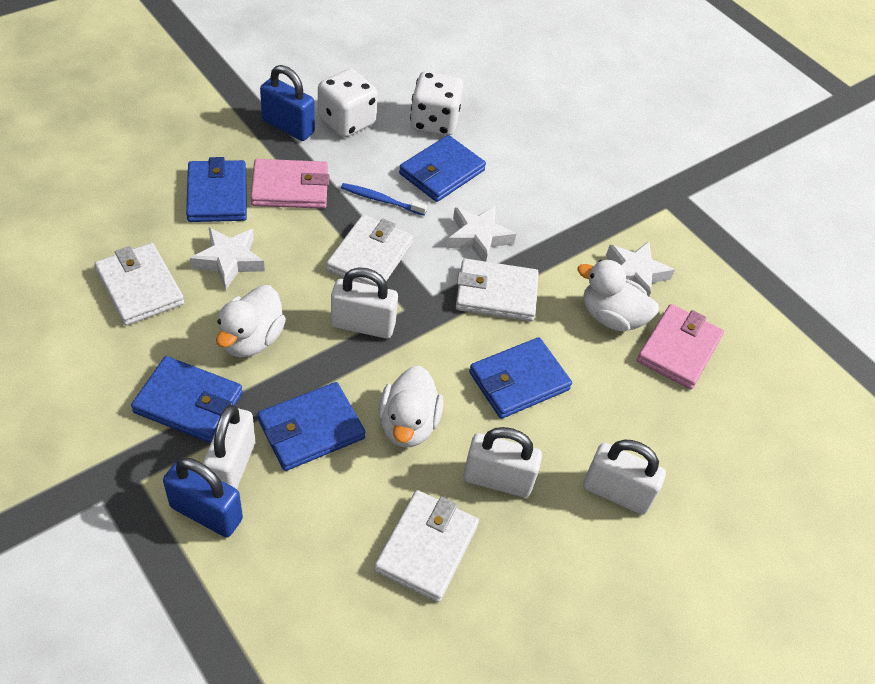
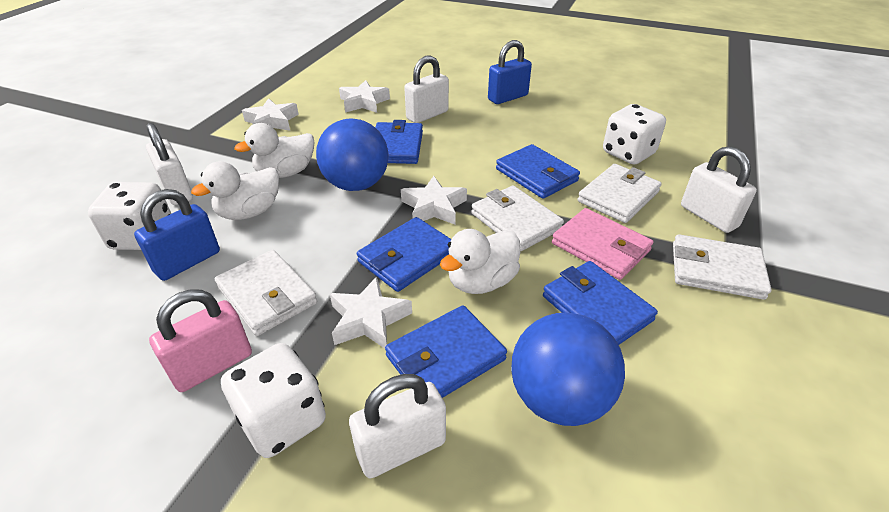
blue ball: none = 0 -> [316,118,388,191] [511,313,625,426] = 2
blue toothbrush: [341,183,427,215] = 1 -> none = 0
pink padlock: none = 0 -> [149,290,252,392] = 1
pink wallet: [250,159,330,209] [637,304,724,390] = 2 -> [552,208,653,280] = 1
white dice: [318,69,378,137] [410,71,463,136] = 2 -> [88,182,171,250] [221,343,326,458] [603,104,666,165] = 3
white star: [190,227,265,290] [447,205,516,262] [606,241,675,296] = 3 -> [242,98,299,131] [330,276,412,348] [339,80,390,113] [401,176,467,225] = 4

